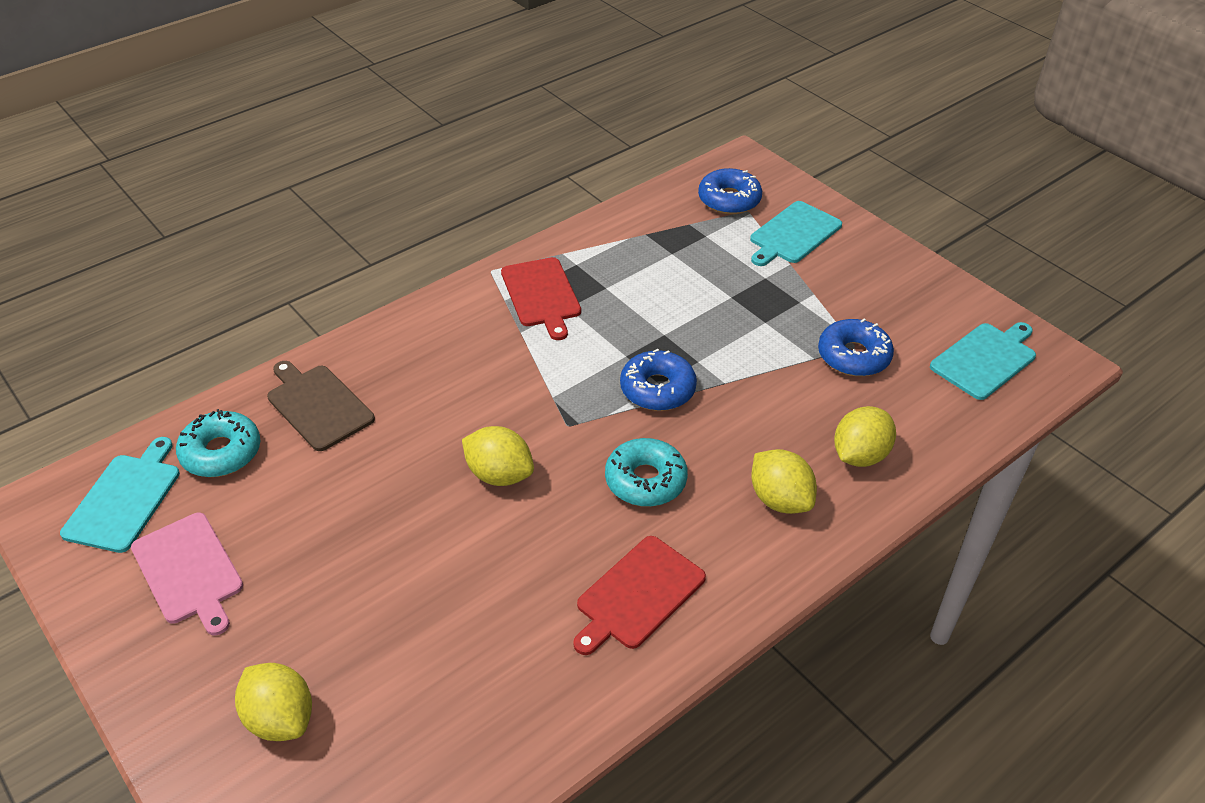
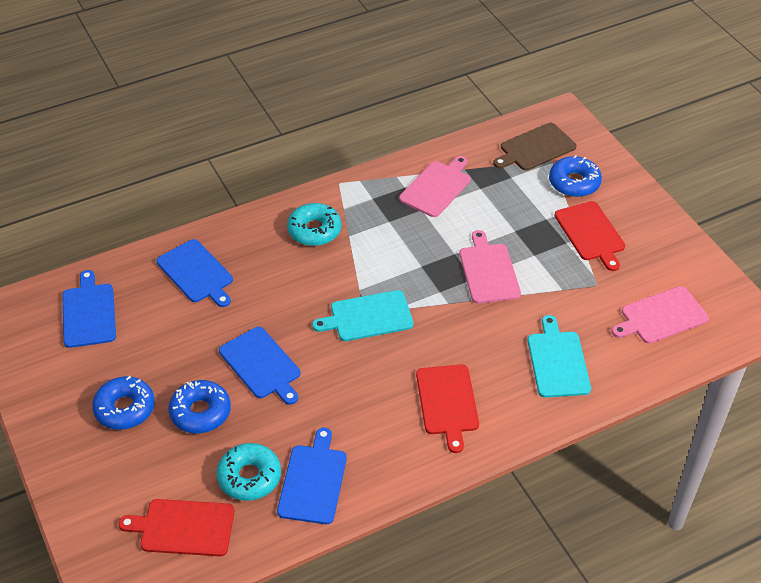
blue cutting board: none = 0 -> [62,270,116,348] [156,239,233,307] [219,327,301,405] [277,428,347,524] = 4
pink cutting board: [131,513,243,635] = 1 -> [399,156,471,217] [459,230,521,304] [612,286,709,344] = 3
red cutting board: [501,257,581,340] [573,536,706,655] = 2 -> [119,499,235,556] [416,365,479,453] [554,201,625,271] = 3
turquoise cutting board: [60,437,180,553] [750,201,842,266] [930,322,1036,400] = 3 -> [312,290,414,341] [528,315,591,398] = 2
yellow lemon: [235,663,312,741] [462,426,534,486] [751,449,817,514] [834,406,896,467] = 4 -> none = 0

